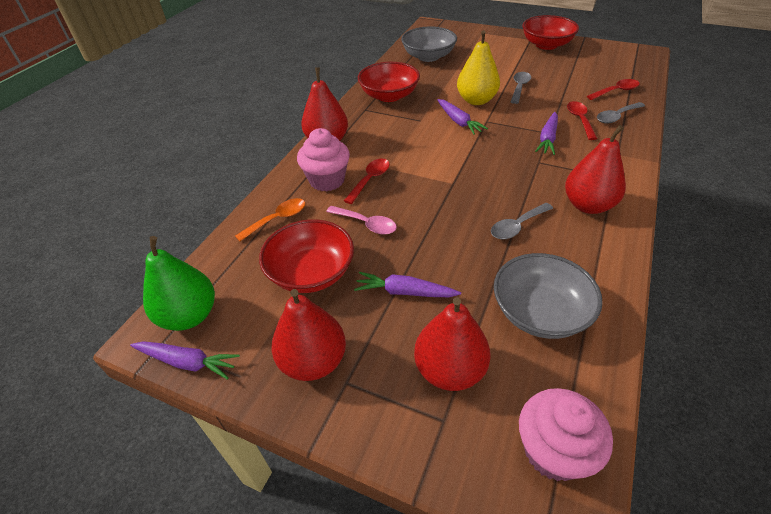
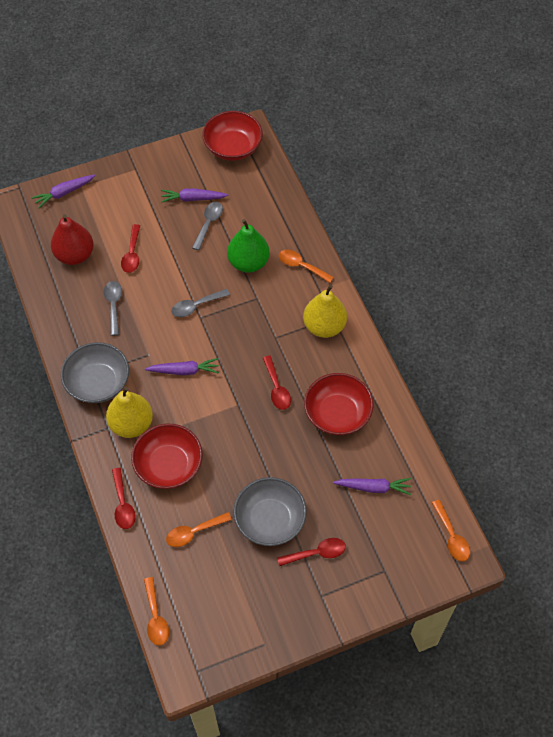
orange spoon: [235,198,305,241] = 1 -> [144,577,169,646] [166,512,232,547] [279,250,334,283] [432,500,470,562] = 4
pink cupcake: [297,128,350,192] [519,388,613,481] = 2 -> none = 0
pink spoon: [326,206,397,235] = 1 -> none = 0
red pear: [271,289,346,381] [301,67,348,141] [414,297,491,391] [565,125,626,214] = 4 -> [51,214,94,265] = 1
red spoon: [344,159,390,204] [567,101,597,140] [587,79,640,100] = 3 -> [112,468,136,529] [121,224,140,273] [263,355,291,410] [277,538,346,566] = 4
yellow pear: [457,30,500,105] = 1 -> [106,387,153,438] [303,285,347,338] = 2

